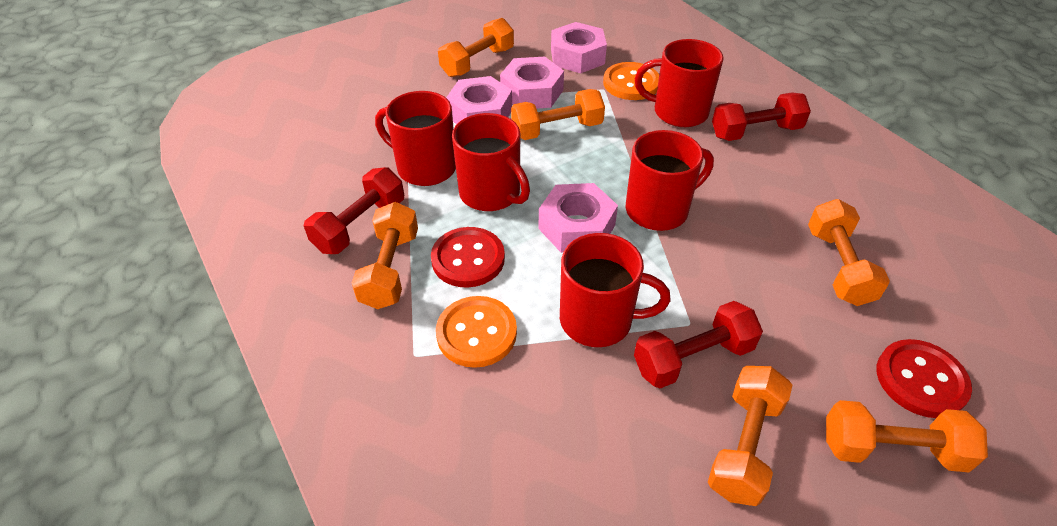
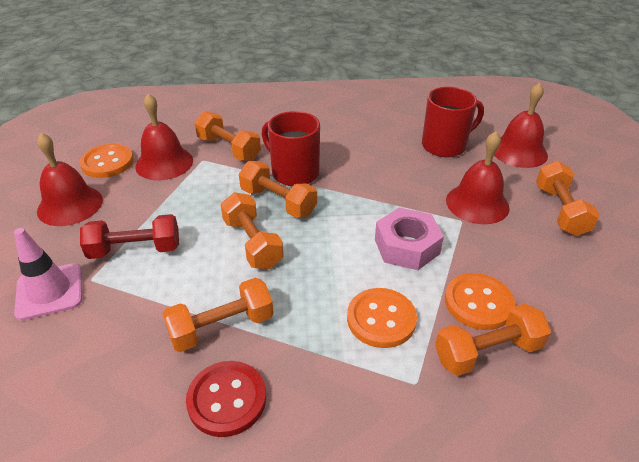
orange button: [436,296,517,368] [603,62,659,100] = 2 -> [79,144,134,178] [347,288,417,348] [445,273,515,330] = 3
pink nut: [446,76,512,124] [500,57,564,109] [538,183,618,253] [551,22,607,73] = 4 -> [375,208,444,270] = 1
pink traffic cone: none = 0 -> [14,228,82,321] = 1
red bell: none = 0 -> [37,133,103,226] [135,94,193,180] [446,131,510,224] [494,83,548,168] = 4
red button: [431,227,505,288] [876,339,972,418] = 2 -> [186,361,266,437] = 1
red dumbbell: [304,167,404,254] [634,301,763,388] [712,93,811,141] = 3 -> [80,214,179,259] = 1
red mug: [375,91,456,186] [452,113,530,211] [560,233,670,347] [626,130,714,231] [635,39,724,127] = 5 -> [262,111,320,186] [422,87,484,157] = 2

